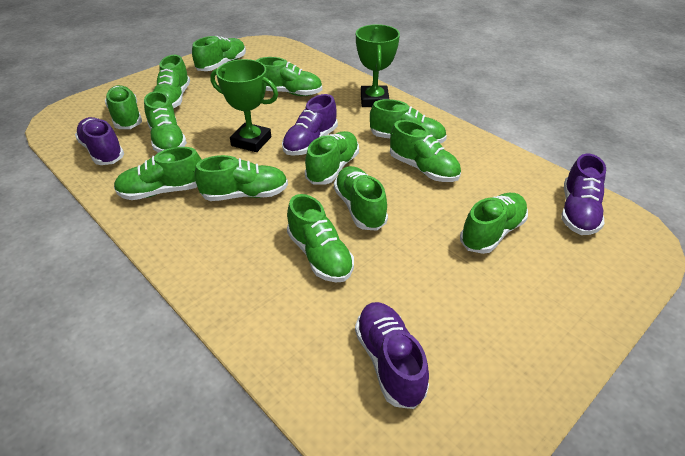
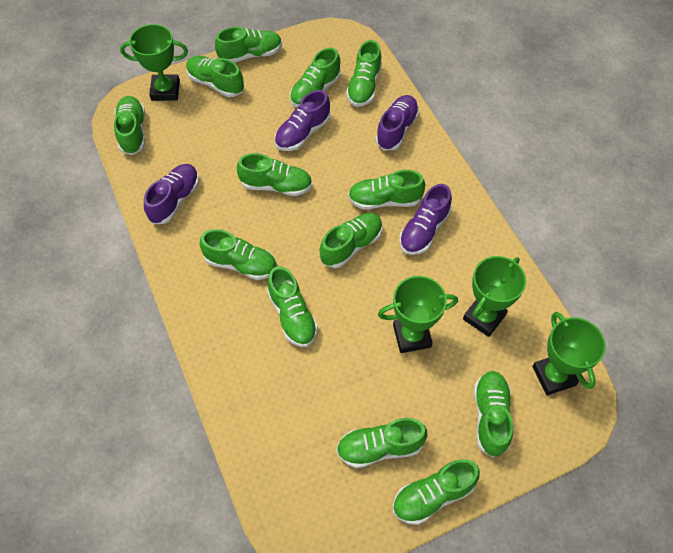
green trophy: [210,59,278,152] [356,24,400,107] = 2 -> [120,24,188,101] [378,276,458,353] [463,256,526,337] [532,312,606,395] = 4

